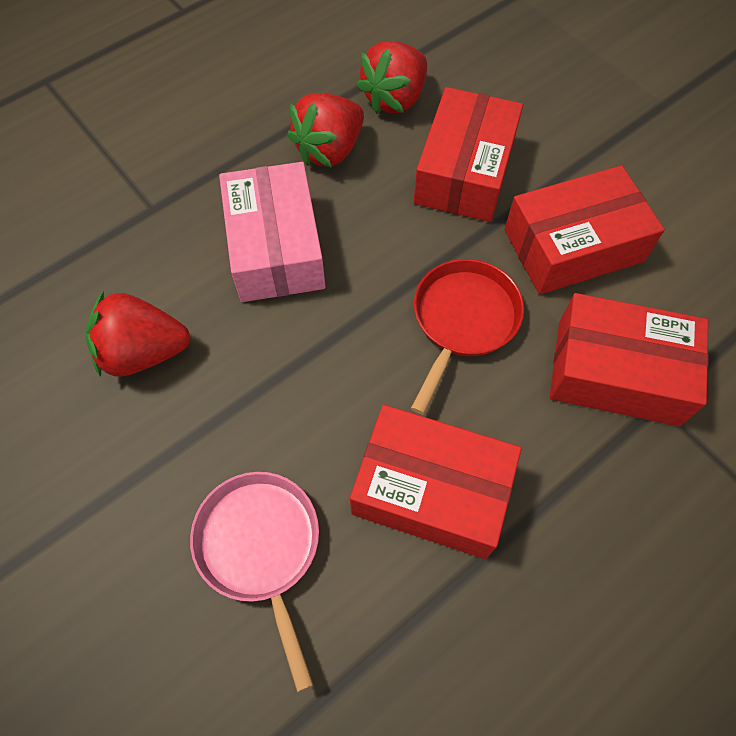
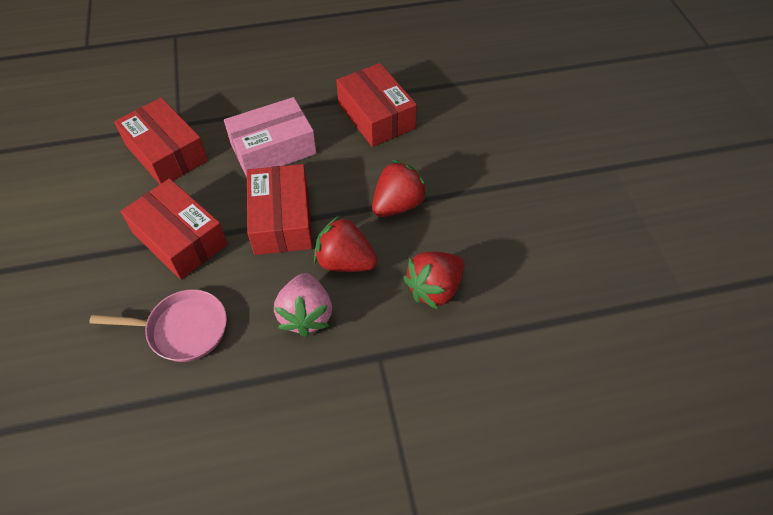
pink strawberry: none = 0 -> [274,273,332,337] = 1
red pan: [411,259,524,415] = 1 -> none = 0

